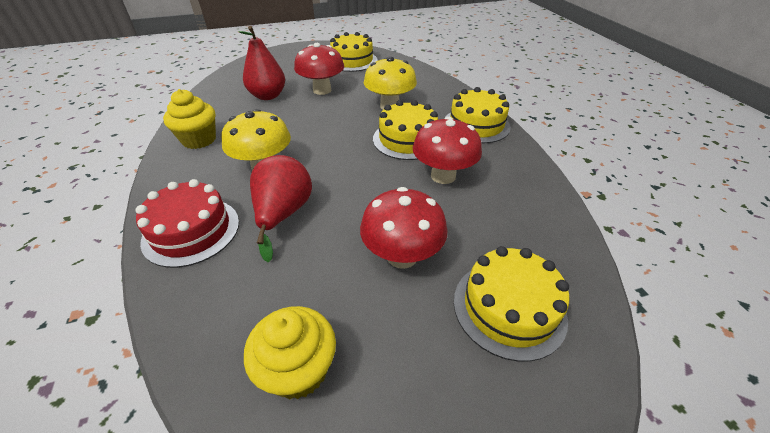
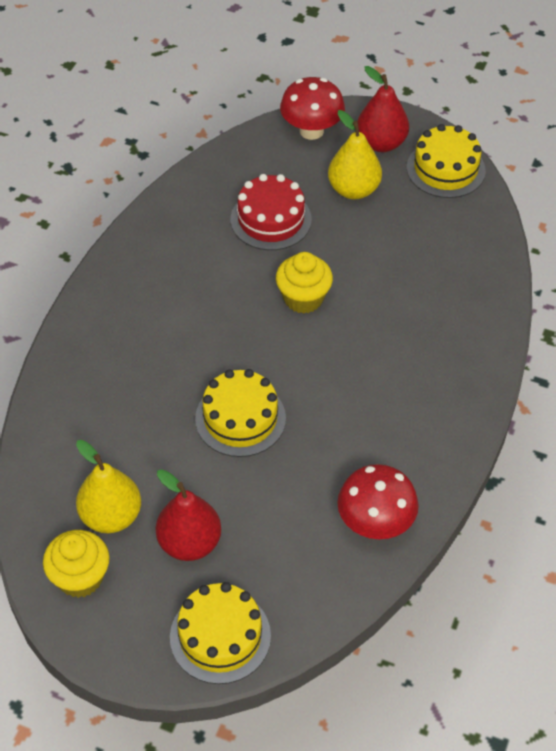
red mushroom: [294,43,344,95] [360,187,448,269] [413,117,482,184] = 3 -> [280,77,345,140] [337,464,419,539] = 2
yellow cake: [330,32,378,72] [373,100,438,160] [445,87,511,144] [454,246,570,362] = 4 -> [170,582,271,684] [195,369,286,457] [407,124,486,198] = 3
yellow mushroom: [221,109,291,171] [363,56,417,110] = 2 -> none = 0
yellow pear: none = 0 -> [76,440,141,533] [328,110,382,200] = 2

